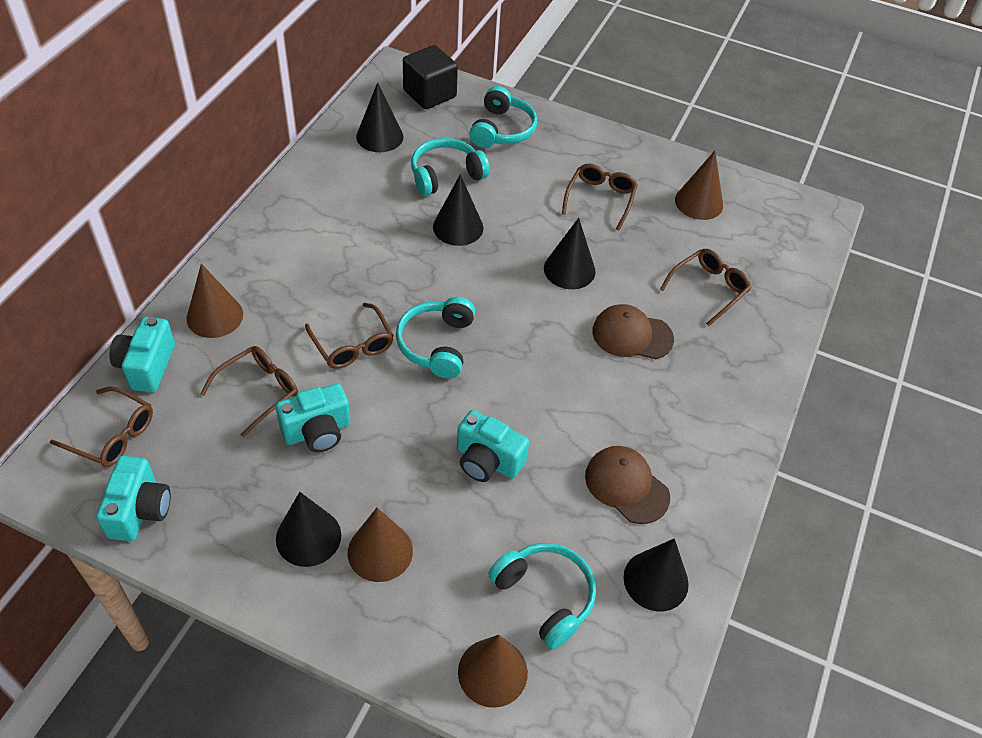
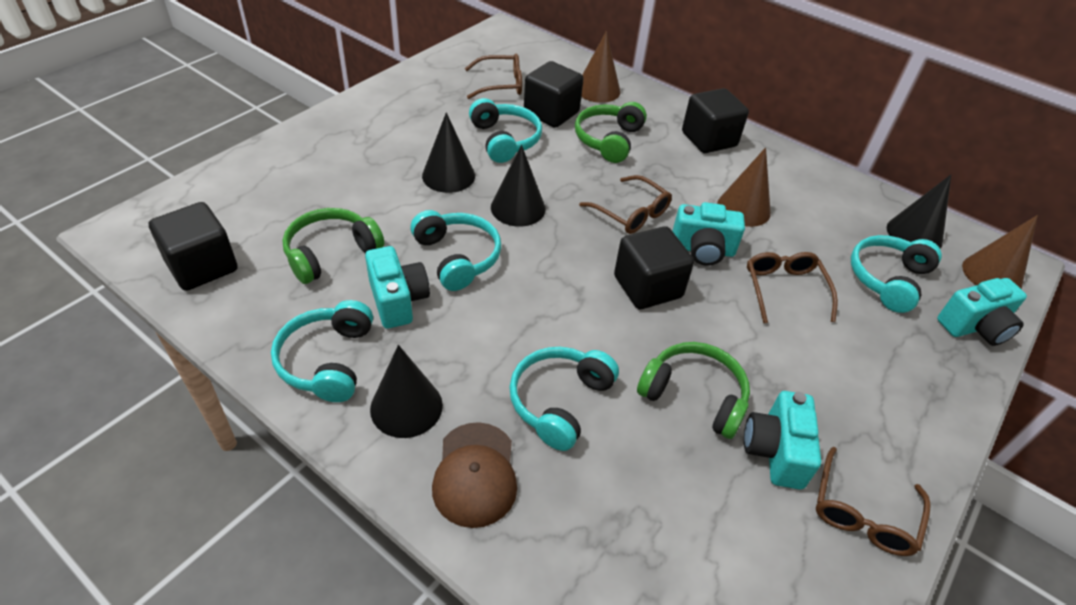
black cone: [276,492,341,567] [356,83,404,152] [433,174,483,246] [544,218,596,289] [623,538,689,611] = 5 -> [370,345,443,438] [422,112,475,193] [491,145,546,227] [887,175,951,249] = 4
black cube: [403,45,458,109] = 1 -> [149,202,238,291] [524,61,583,128] [614,226,694,309] [682,88,749,153] = 4
brown cap: [585,446,670,524] [592,304,674,359] = 2 -> [432,422,517,528] = 1
brown cone: [187,263,243,338] [348,508,413,582] [458,635,528,708] [675,151,723,220] = 4 -> [581,31,621,103] [717,147,771,227] [962,215,1038,289] = 3
brown glasses: [50,386,153,467] [200,346,298,438] [305,303,394,369] [562,164,638,230] [660,249,751,326] = 5 -> [465,54,522,99] [579,175,672,234] [747,252,838,324] [816,447,931,556] = 4
green headphones: none = 0 -> [283,208,384,284] [575,102,647,163] [637,342,750,439] = 3
turquoise headphones: [396,297,475,379] [411,138,490,196] [469,86,537,148] [488,543,596,649] = 4 -> [271,300,373,402] [410,210,501,291] [469,98,542,163] [509,347,619,451] [851,235,942,313] = 5

